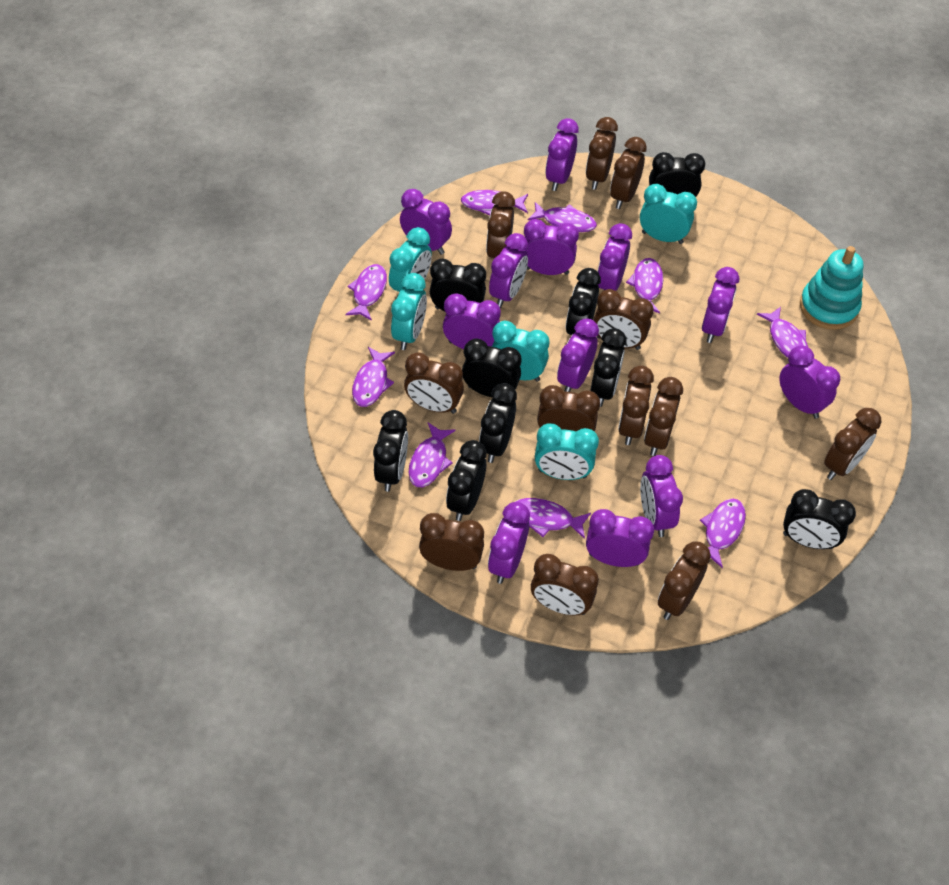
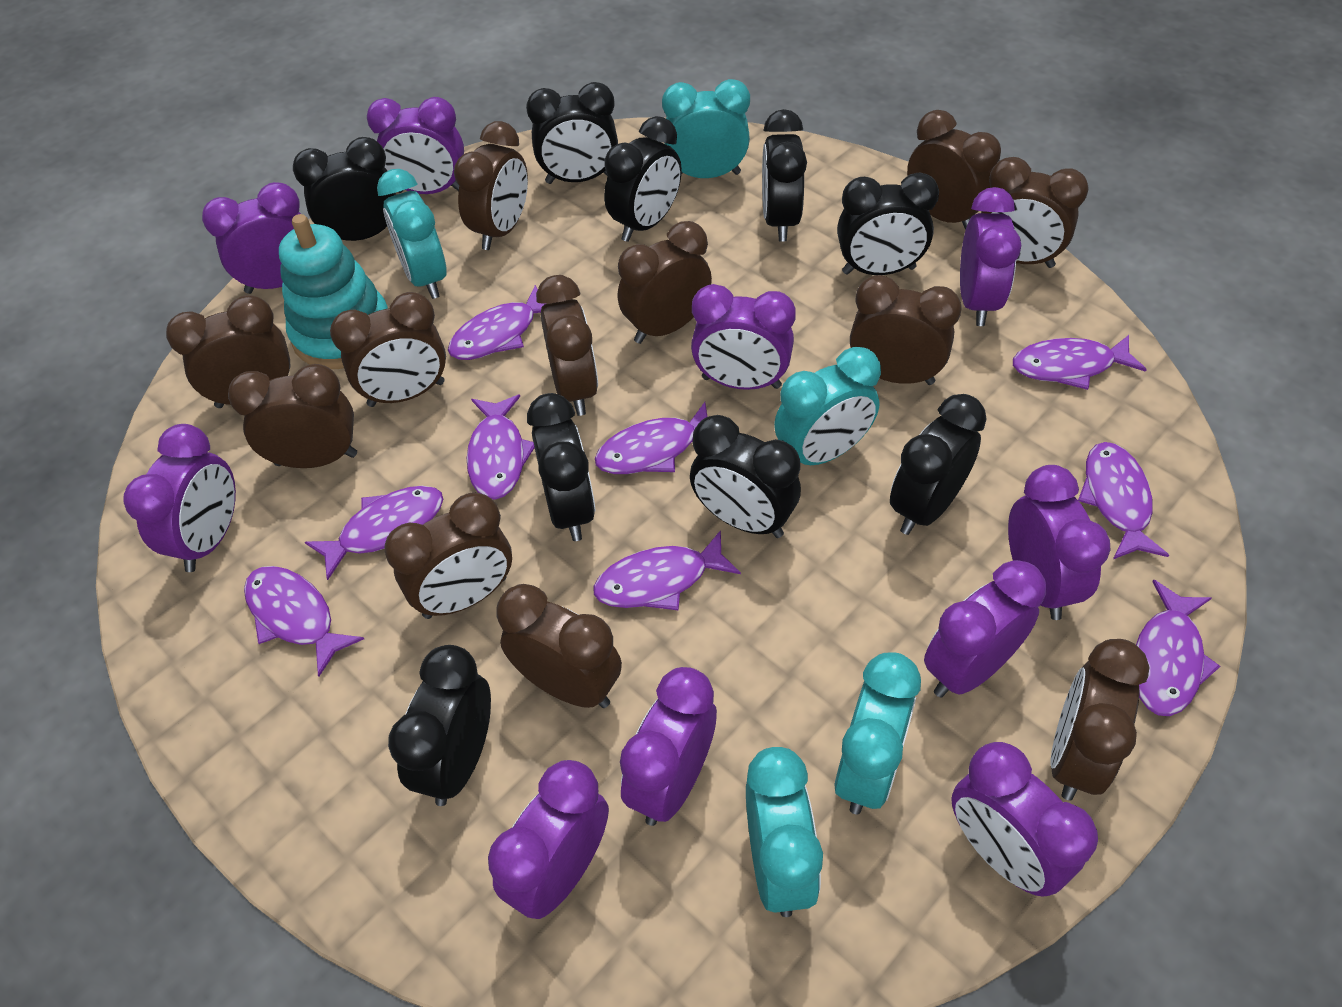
purple clock: [400,189,452,255] [443,293,501,349] [488,502,530,584] [489,233,528,308] [524,219,579,275] [545,118,579,191] [557,318,599,392] [586,509,654,567] [597,223,632,291] [640,455,683,537] [702,267,739,343] [780,346,840,419] = 12 -> [123,424,236,572] [202,182,301,294] [367,97,464,194] [488,760,609,919] [620,667,717,826] [691,284,796,390] [924,560,1046,698] [951,742,1098,897] [960,187,1021,326] [1008,465,1110,620] = 10

